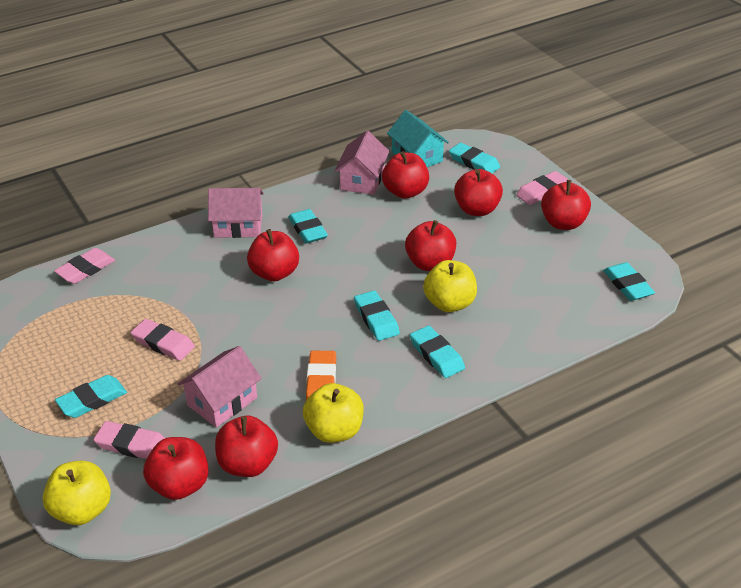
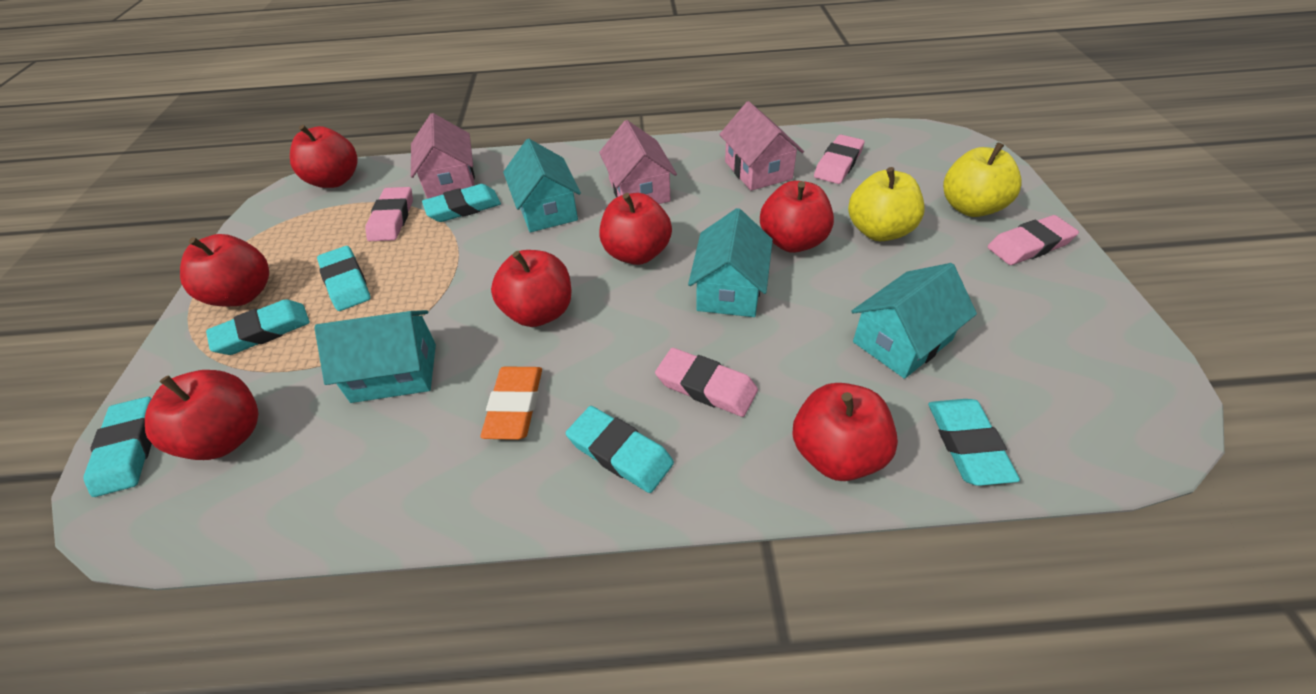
turquoise house: [387,110,449,167] = 1 -> [314,310,436,403] [503,139,581,232] [688,208,773,317] [851,263,977,379] = 4
yellow apple: [43,461,111,525] [303,383,364,443] [423,260,477,312] = 3 -> [848,167,925,241] [943,142,1022,217] = 2

